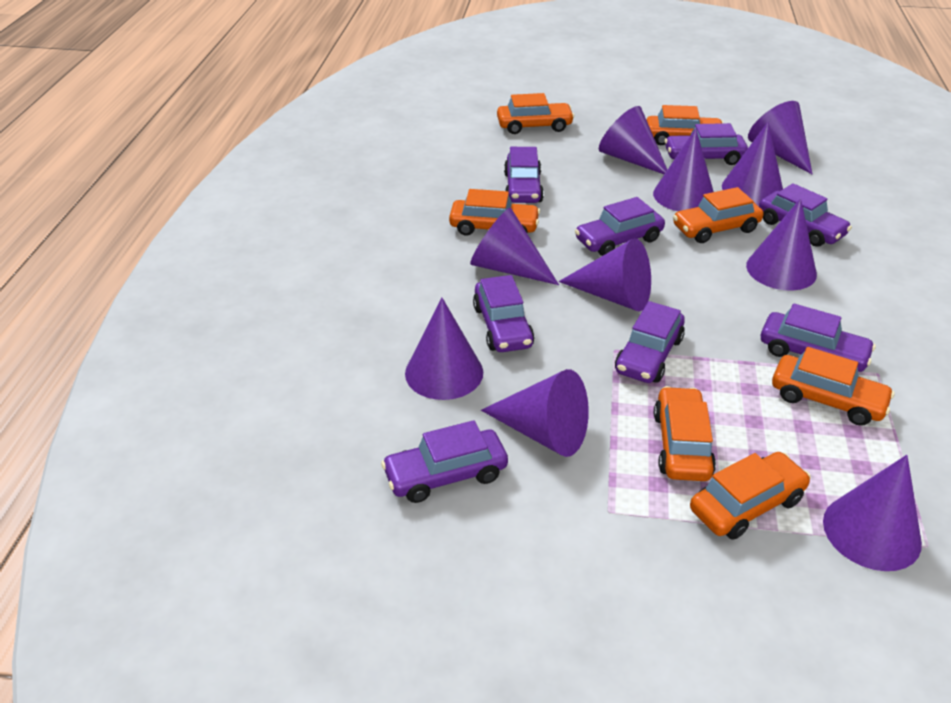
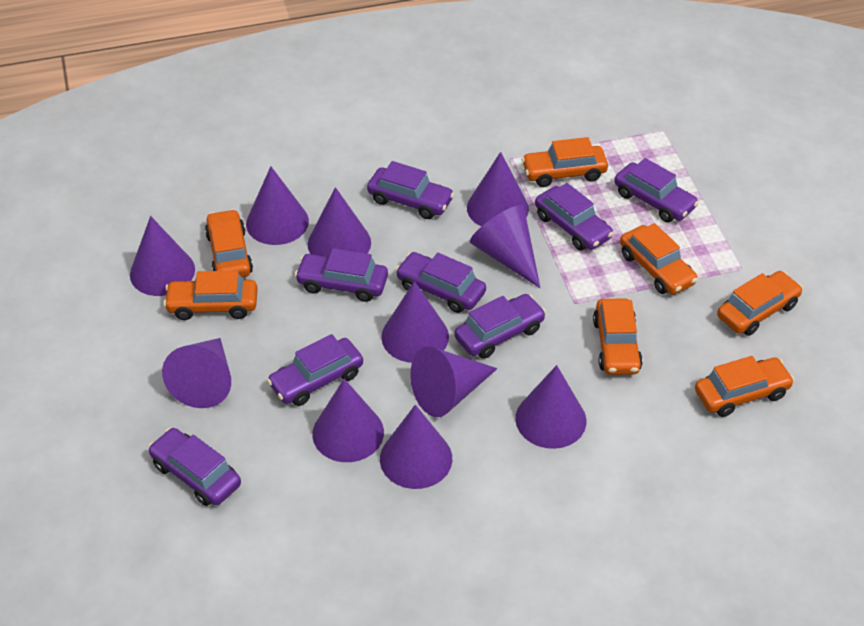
purple cone: [405,298,483,400] [470,208,559,285] [481,369,589,457] [559,238,651,311] [599,106,667,174] [653,128,714,211] [722,122,783,205] [746,198,817,291] [748,101,812,174] [823,455,922,571] = 10 -> [130,216,195,296] [162,338,231,408] [246,166,309,245] [308,187,371,257] [312,379,384,462] [380,405,452,489] [381,281,449,363] [410,347,497,417] [467,152,529,227] [470,205,540,288] [515,365,586,449] = 11

